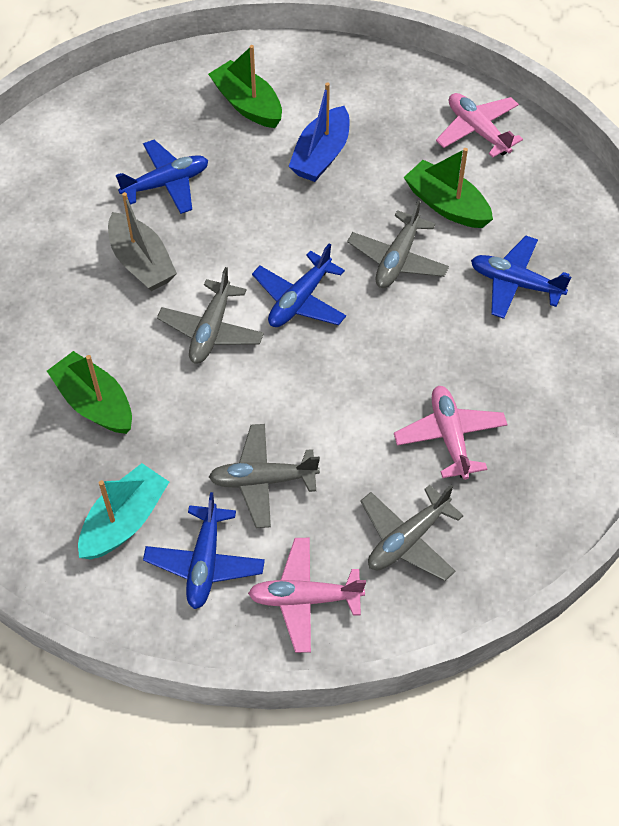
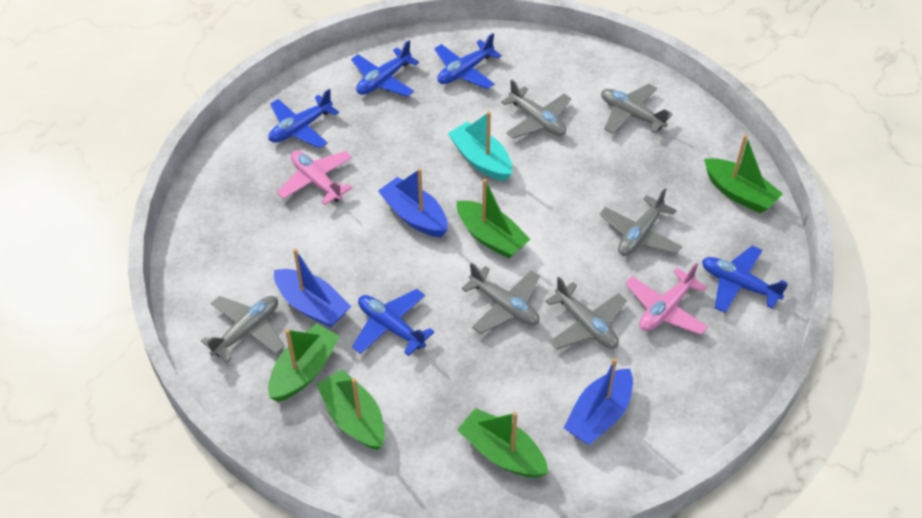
blue boat: [288,83,349,182] = 1 -> [274,248,351,328] [378,168,448,237] [564,358,633,445] = 3
blue plane: [116,140,208,214] [143,492,265,609] [252,243,346,327] [471,236,572,319] = 4 -> [268,89,339,149] [351,40,419,97] [352,289,435,356] [434,33,502,89] [702,245,788,313] = 5
green boat: [47,351,132,434] [208,45,282,128] [403,148,493,228] = 3 -> [268,323,340,402] [316,370,385,450] [457,179,530,259] [457,408,548,478] [704,135,783,213] = 5
grey boat: [108,192,177,291] = 1 -> none = 0
grey plane: [157,267,264,364] [209,424,320,528] [347,200,449,288] [360,485,464,581] = 4 -> [201,296,285,362] [461,263,540,334] [501,80,571,139] [545,277,627,350] [600,188,682,256] [601,84,673,134] = 6
pink plane: [248,538,366,653] [394,386,508,480] [436,93,523,158] = 3 -> [277,151,352,205] [625,263,708,335] = 2

